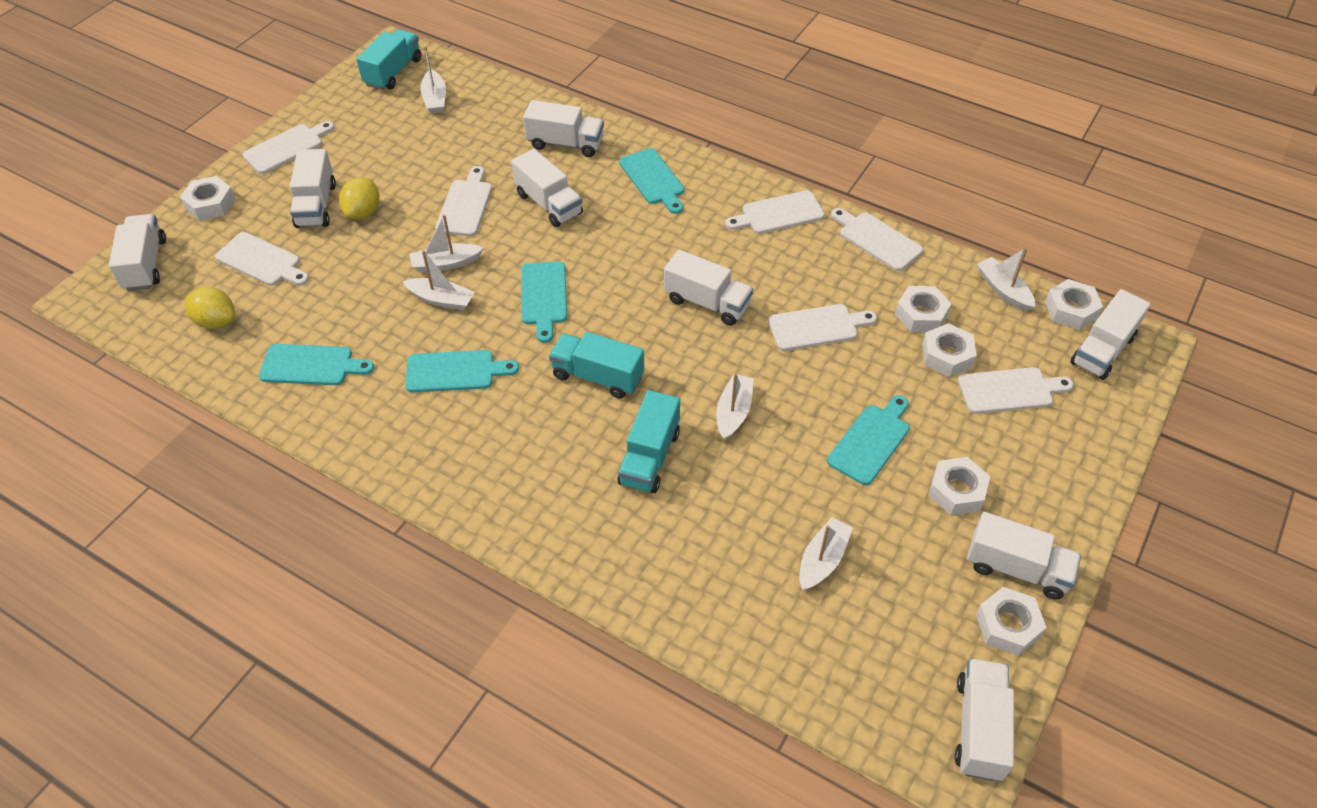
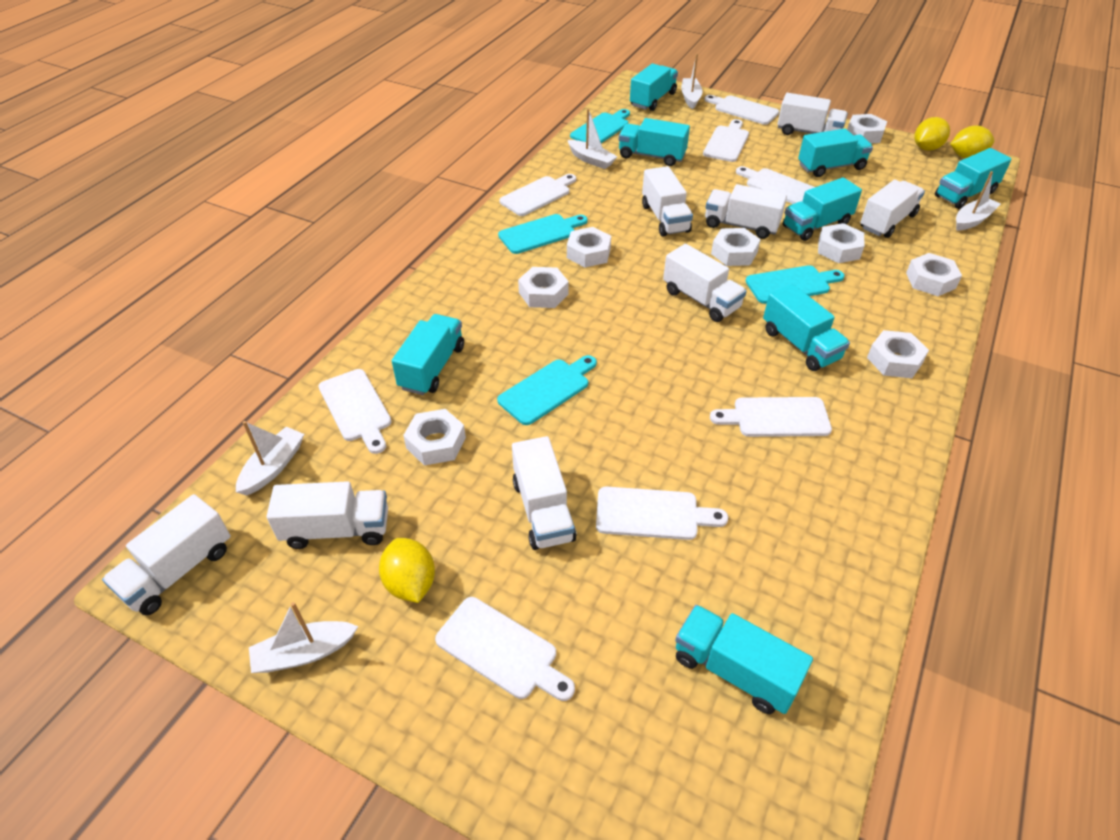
turquoise cutting board: [259,344,374,385] [405,350,519,393] [521,261,567,343] [619,148,684,214] [827,395,910,485] = 5 -> [497,355,597,425] [498,214,588,254] [570,109,630,143] [746,265,845,304] = 4
turquoise truck: [356,29,421,90] [549,332,644,399] [618,390,680,493] = 3 -> [392,314,464,395] [619,118,690,166] [630,64,678,111] [675,605,813,714] [763,284,850,371] [783,177,862,241] [798,129,873,177] [935,148,1012,209] = 8
white boat: [403,250,475,310] [410,214,484,273] [420,46,446,114] [716,373,754,441] [799,517,853,591] [977,248,1035,311] = 6 -> [236,421,304,496] [249,602,358,673] [568,109,618,169] [681,54,703,109] [956,171,1001,231] = 5
white cutting board: [215,232,309,286] [243,121,334,174] [435,166,492,236] [725,190,825,234] [768,304,877,351] [831,208,923,271] [958,367,1074,414] = 7 -> [319,369,392,454] [435,597,575,701] [499,174,576,216] [596,486,728,540] [703,119,749,162] [704,95,779,125] [710,397,832,437] [736,166,815,204] = 8
white nut: [180,176,235,221] [895,286,952,332] [922,323,977,377] [928,457,990,515] [976,587,1047,656] [1045,279,1103,330] = 6 -> [403,409,466,466] [518,267,569,308] [567,227,611,267] [711,228,761,266] [818,223,864,263] [847,114,887,143] [867,330,929,378] [906,253,962,296] = 8
yellow lemon: [185,287,235,329] [339,177,380,219] = 2 -> [379,538,435,603] [914,117,950,151] [951,126,994,158] = 3

